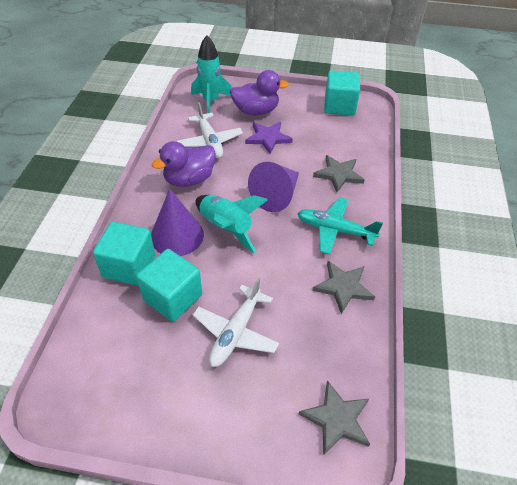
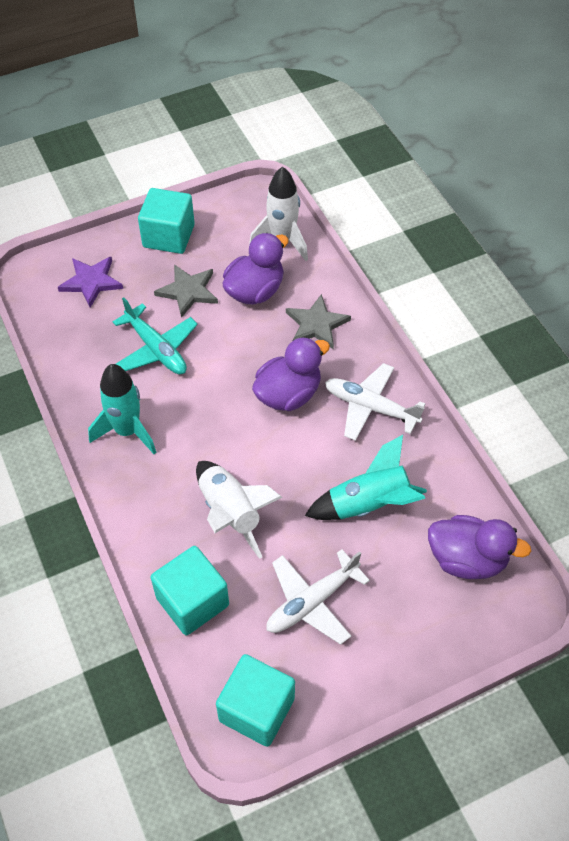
grey star: [299,380,370,456] [312,261,375,314] [313,155,364,192] = 3 -> [154,264,218,318] [286,294,351,349] = 2
purple cone: [151,188,204,256] [248,162,299,212] = 2 -> none = 0
purple duck: [152,141,216,187] [230,70,289,115] = 2 -> [223,233,289,304] [252,337,330,411] [428,515,531,579] = 3
white rocket: none = 0 -> [196,461,283,559] [249,166,308,261] = 2

